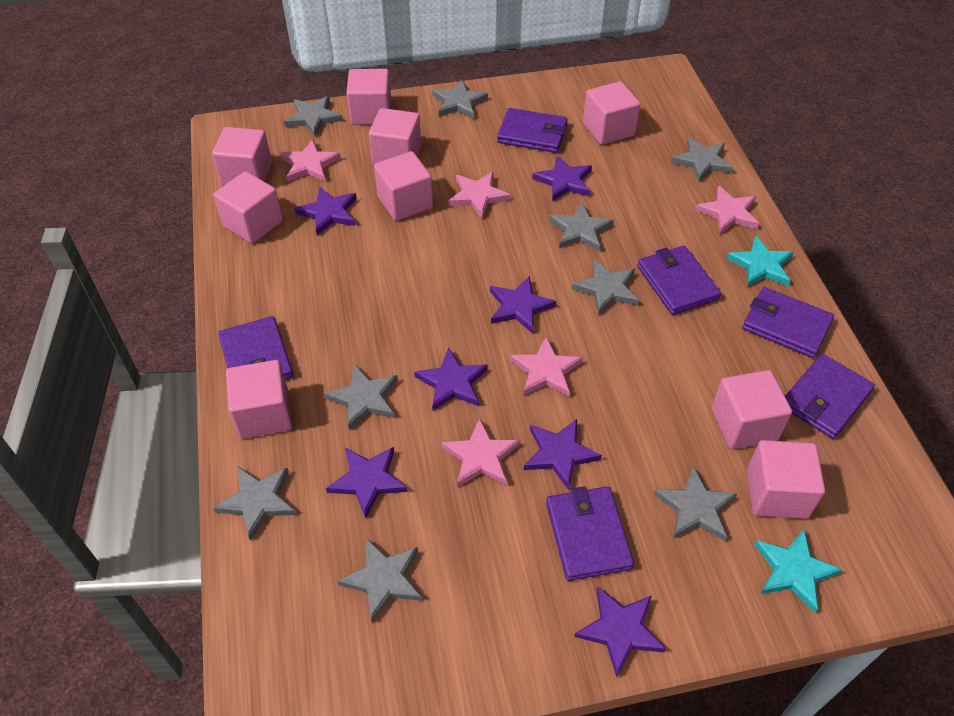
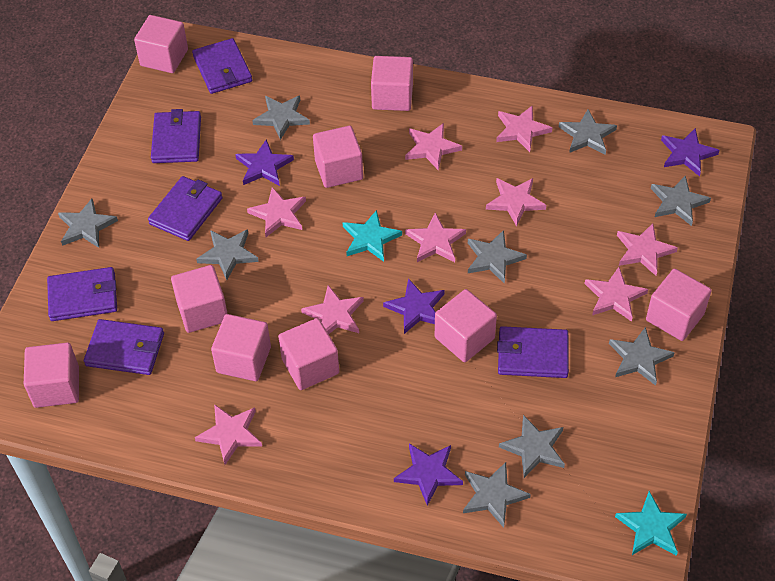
pink star: [280,139,341,182] [441,418,520,487] [448,172,511,219] [510,336,583,397] [695,186,759,234] = 5 -> [195,404,262,465] [247,187,306,237] [301,285,364,334] [405,123,462,170] [405,213,466,262] [486,178,546,226] [496,106,552,152] [585,267,648,322] [617,223,678,276] = 9
purple star: [295,187,357,235] [326,447,408,518] [414,348,488,411] [490,276,557,333] [524,419,602,490] [532,156,592,202] [574,586,666,677] = 7 -> [235,139,294,186] [383,278,445,334] [394,443,463,506] [661,128,719,177] = 4

